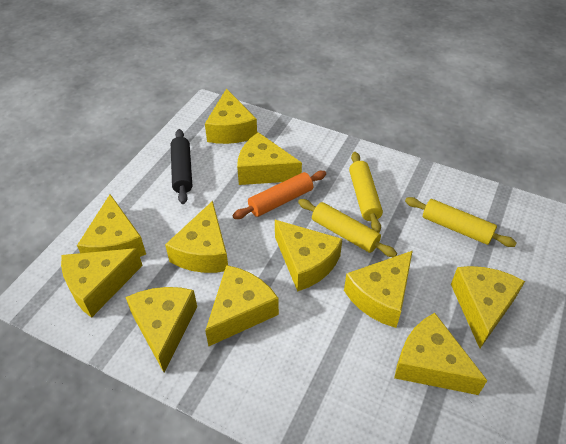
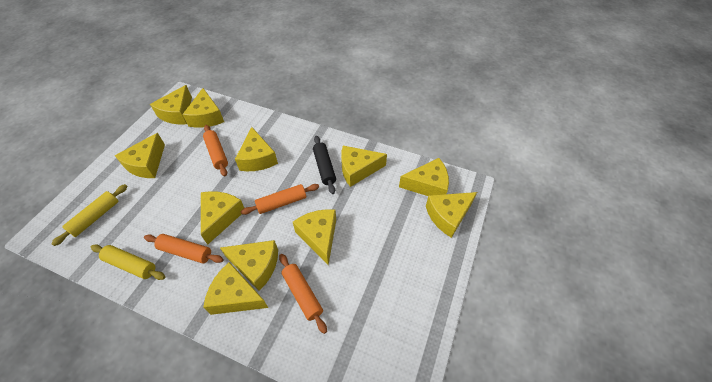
orange rolling pin: [232,171,326,219] = 1 -> [144,234,223,263] [203,125,228,177] [241,184,319,215] [279,254,327,334] = 4
yellow rolling pin: [298,199,397,257] [349,152,383,233] [405,197,517,247] = 3 -> [51,184,128,246] [91,245,165,280] = 2

